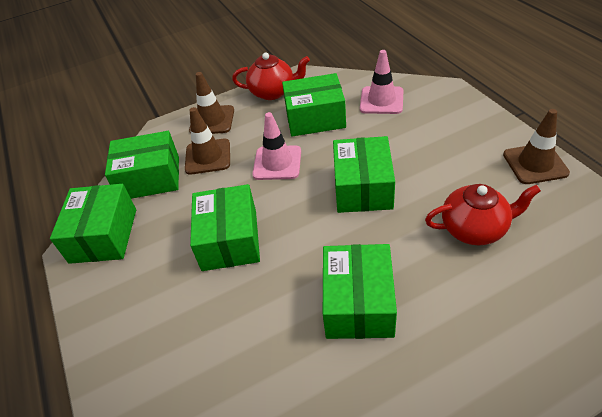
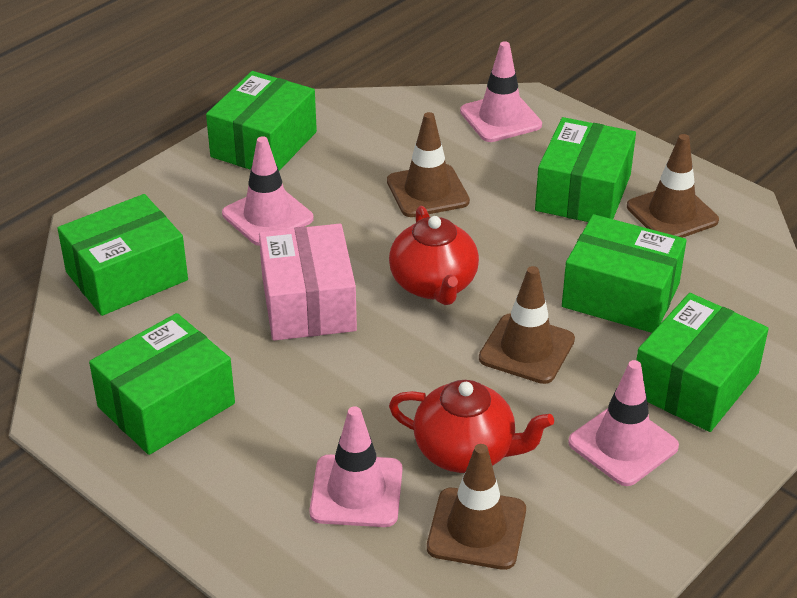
brown traffic cone: [185,107,230,175] [189,72,234,134] [503,109,570,184] = 3 -> [387,112,470,217] [427,444,526,570] [479,266,575,384] [627,134,719,238] = 4
pink box: none = 0 -> [259,224,357,341] = 1
pink traffic cone: [252,112,301,180] [360,50,404,114] = 2 -> [222,136,314,246] [310,406,402,527] [460,41,542,142] [568,360,679,486] = 4

